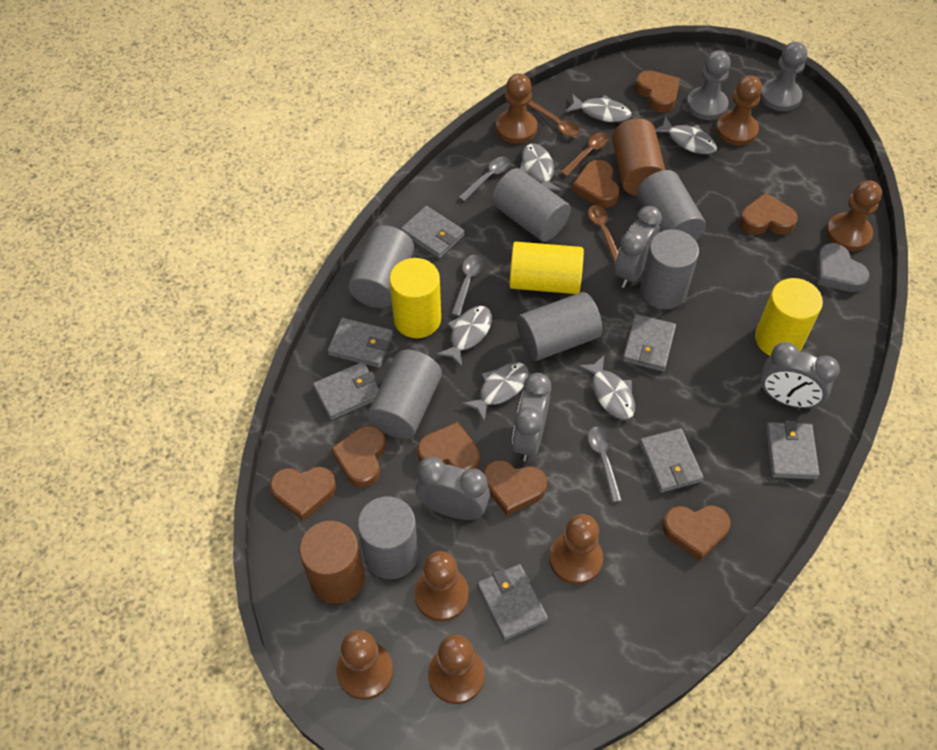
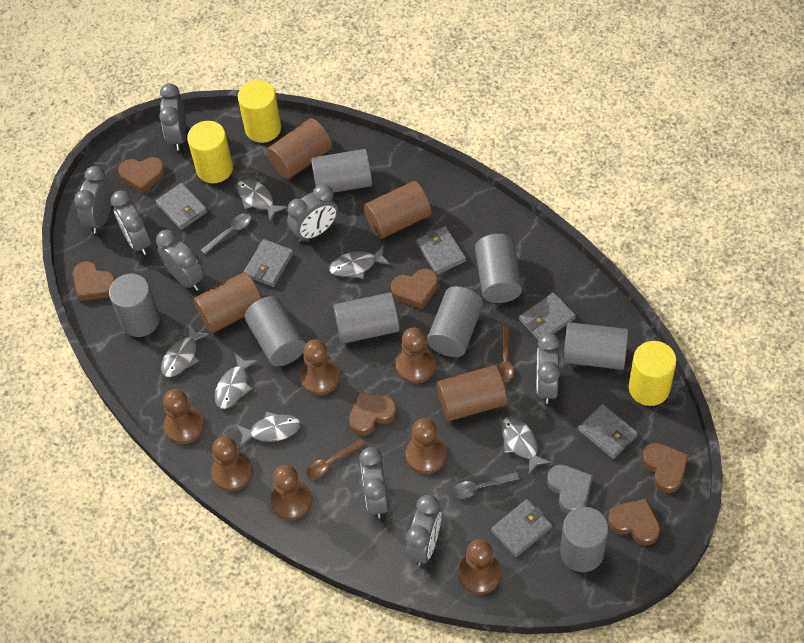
brown cylinder: [299,521,365,604] [612,118,665,196] = 2 -> [194,272,262,333] [267,118,332,179] [364,181,431,239] [437,365,507,421] = 4
brown heart: [270,467,336,521] [331,425,386,488] [417,422,480,470] [483,460,547,516] [572,160,619,208] [635,70,680,113] [662,505,731,561] [740,193,798,235] = 8 -> [73,261,115,301] [118,157,166,194] [349,392,397,436] [391,268,438,309] [608,498,660,545] [642,443,689,493] = 6
brown spoon: [527,100,580,137] [561,132,610,177] [588,205,618,263] = 3 -> [306,438,366,478] [498,326,515,382] = 2
grey clock: [416,457,490,520] [512,373,551,461] [614,206,662,288] [760,342,840,409] = 4 -> [74,166,112,234] [111,191,151,255] [156,230,203,291] [159,83,186,151] [287,184,338,242] [359,447,389,518] [407,495,441,566] [537,333,560,404] = 8
grey cylinder: [348,226,414,308] [357,496,419,579] [367,350,442,439] [492,168,571,242] [517,292,602,361] [637,170,706,241] [640,229,699,309] = 7 -> [109,273,160,337] [245,296,306,366] [311,149,372,193] [333,293,400,344] [427,286,483,357] [475,234,522,303] [560,507,609,572] [563,322,629,370] = 8
grey pawn: [687,50,731,120] [760,42,807,111] = 2 -> none = 0
grey spoon: [452,255,483,316] [459,157,511,202] [588,427,622,503] = 3 -> [201,214,251,254] [453,472,519,499] = 2
grey wallet: [313,362,379,420] [327,318,393,368] [401,206,465,259] [477,564,548,641] [623,314,676,372] [639,428,704,493] [766,420,820,480] = 7 -> [156,183,207,230] [244,239,294,287] [416,226,466,275] [491,499,552,557] [519,292,576,340] [578,404,638,459] = 6

